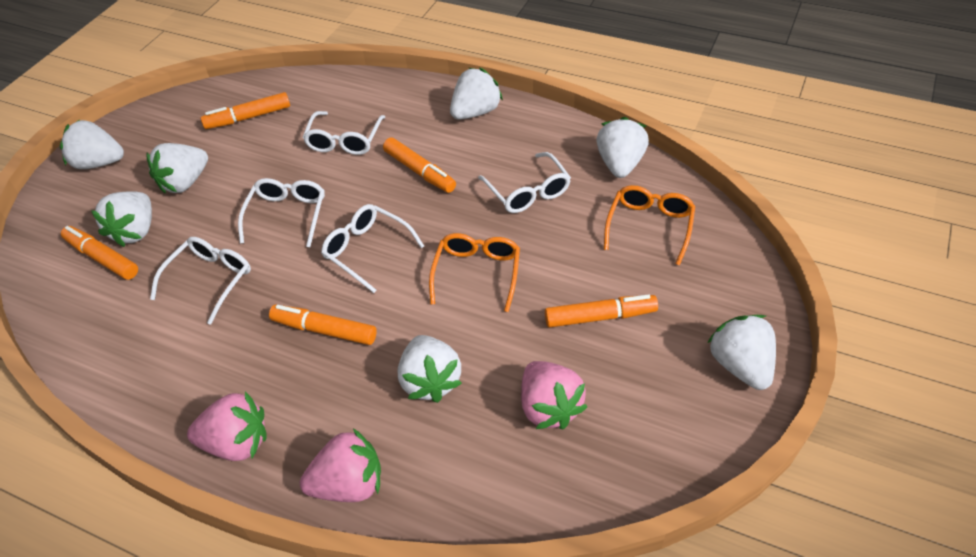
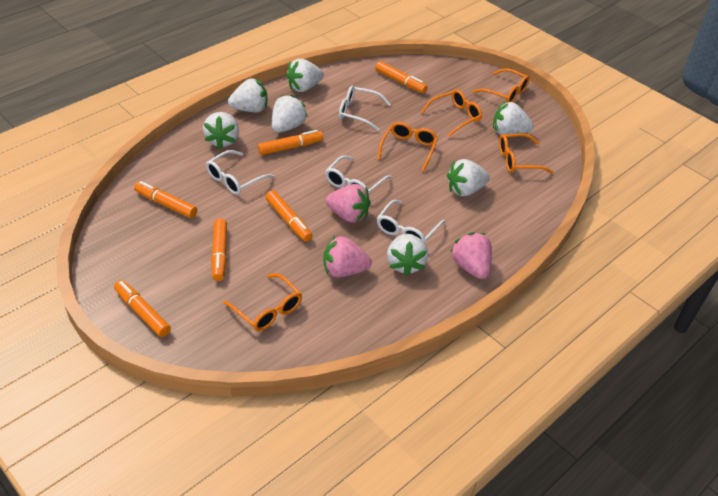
orange glasses: [429,233,520,312] [604,185,695,265] = 2 -> [223,274,302,331] [377,122,438,172] [421,89,482,137] [473,69,530,103] [499,133,553,174] = 5
orange marker: [61,226,138,280] [201,92,290,129] [269,305,377,345] [383,138,456,193] [545,294,658,328] = 5 -> [114,280,171,337] [134,181,197,218] [211,219,227,281] [258,130,323,155] [265,190,313,242] [375,61,428,93] = 6
white glasses: [150,237,251,325] [238,178,325,247] [303,111,385,155] [321,204,424,293] [478,152,571,213] = 5 -> [206,150,274,195] [325,155,392,194] [339,85,391,131] [377,200,445,243] = 4

